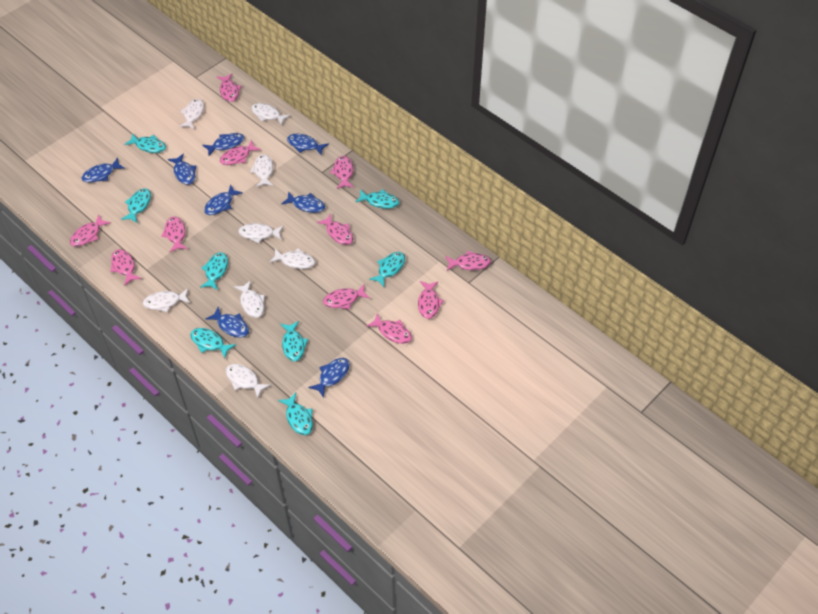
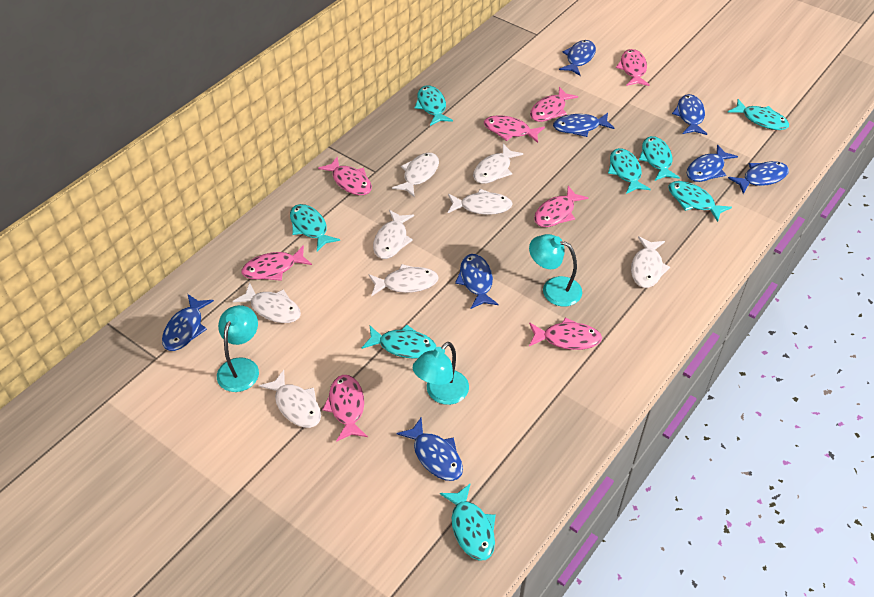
pink fish: [70,214,111,247] [110,249,142,286] [161,217,188,252] [217,74,241,102] [220,140,261,165] [317,213,353,245] [323,285,370,309] [330,156,354,189] [366,313,412,344] [418,281,444,319] [445,250,491,271] = 11 -> [242,245,312,281] [318,156,372,195] [322,375,368,442] [484,115,545,143] [529,317,602,350] [530,87,578,122] [534,186,588,227] [616,49,650,86] = 8
turquoise lamp: none = 0 -> [217,305,259,392] [413,342,469,405] [529,234,582,306] = 3

